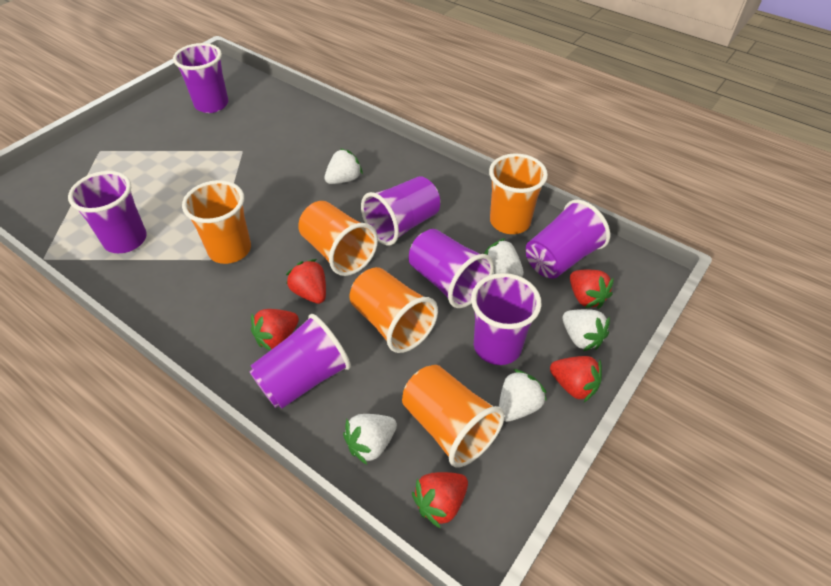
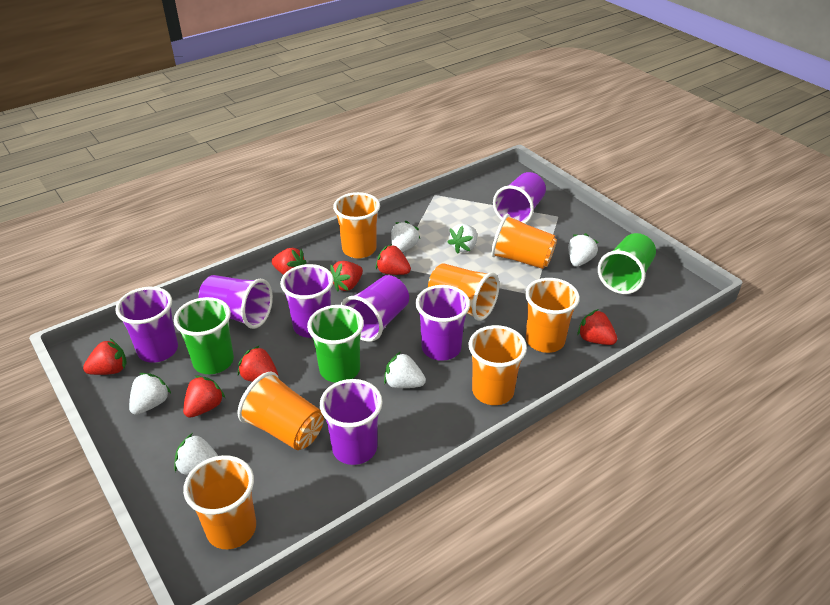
green cup: none = 0 -> [174,297,234,374] [307,305,364,383] [598,233,656,294] = 3
orange cup: [182,180,251,264] [298,201,378,276] [349,267,438,353] [402,365,505,468] [489,153,548,234] = 5 -> [183,455,256,549] [237,372,324,450] [333,192,380,259] [428,263,499,321] [469,325,527,405] [491,214,557,269] [525,278,580,353] = 7
red strawberry: [251,309,299,350] [286,259,326,304] [412,472,468,529] [550,356,602,402] [570,270,614,309] = 5 -> [83,338,127,375] [183,376,225,418] [238,345,278,382] [272,248,307,275] [330,261,363,292] [376,244,411,275] [578,309,617,345] = 7
white strawberry: [324,148,363,184] [343,414,397,465] [484,238,524,277] [499,369,546,422] [563,309,610,351] = 5 -> [129,373,171,415] [174,433,218,475] [384,351,426,388] [391,221,420,252] [447,224,477,254] [568,233,599,267] = 6

